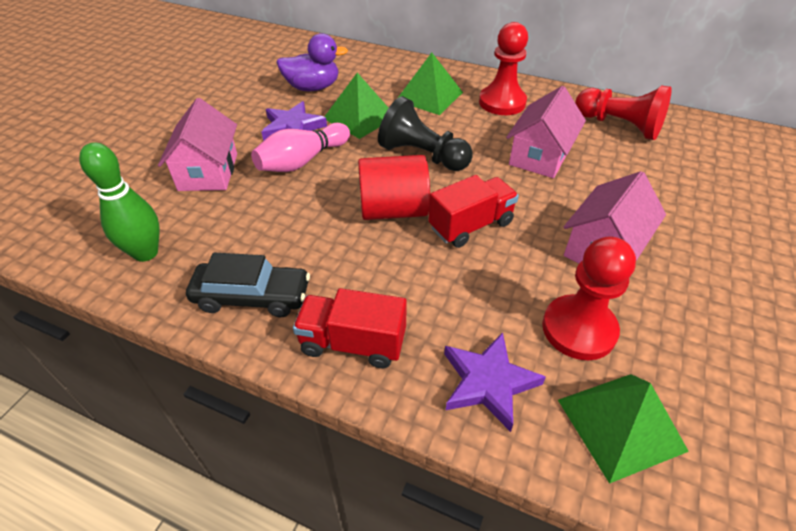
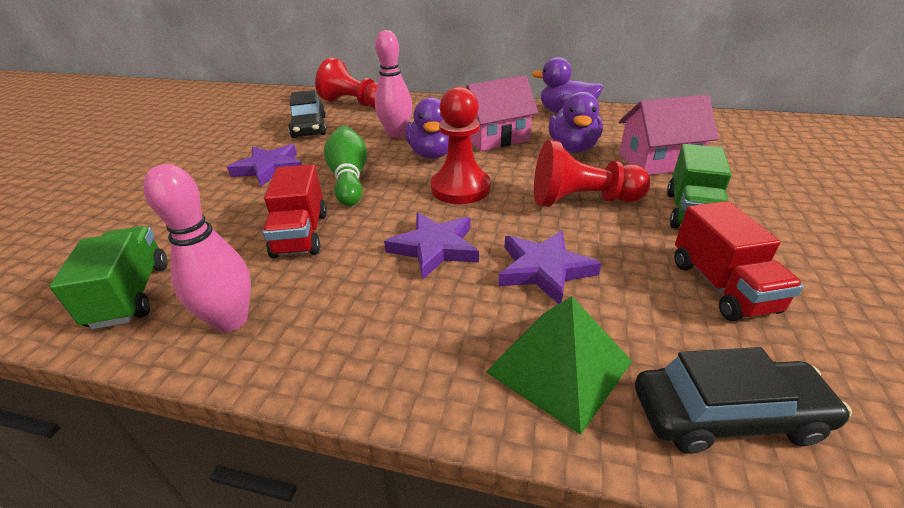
black car: [186,253,310,317] = 1 -> [288,90,326,138] [635,347,852,454] = 2
black pawn: [378,96,473,171] = 1 -> none = 0
green pyramid: [324,73,388,139] [398,53,463,115] [558,374,689,484] = 3 -> [486,296,632,435] = 1
green truck: none = 0 -> [49,226,167,329] [667,144,732,229] = 2
pink bowling pin: [251,123,350,172] = 1 -> [143,164,251,332] [375,30,412,138] = 2
pink house: [158,98,237,191] [506,86,586,178] [564,171,666,263] = 3 -> [466,75,538,151] [619,95,719,175] = 2
purple duck: [276,33,348,91] = 1 -> [405,97,449,159] [532,57,603,114] [549,91,603,153] = 3
purple star: [261,101,327,140] [444,332,546,432] = 2 -> [227,144,302,187] [384,212,479,279] [498,230,602,304] = 3
red cylinder: [358,155,430,220] = 1 -> none = 0

